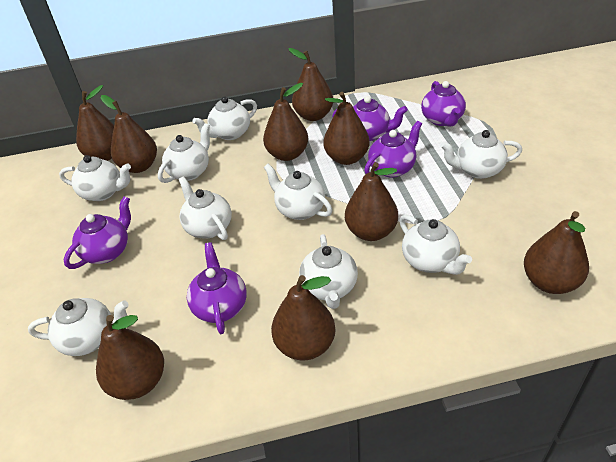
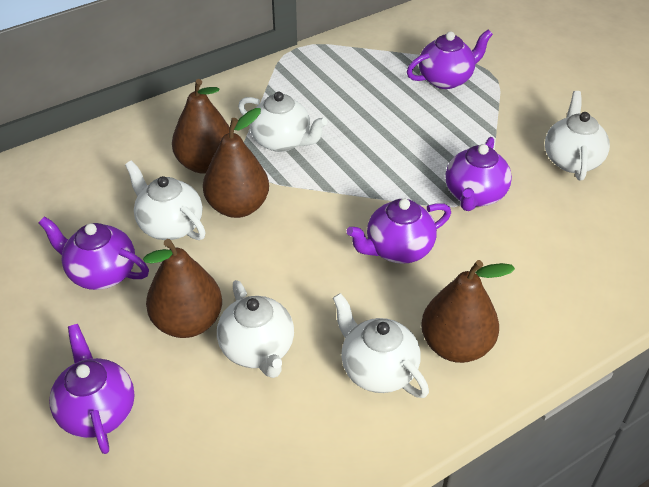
brown pear: [76,85,114,161] [96,315,164,400] [101,95,157,173] [263,83,308,161] [271,275,335,360] [289,48,333,121] [323,92,370,165] [345,162,398,241] [524,211,589,294] = 9 -> [143,239,222,338] [172,79,230,174] [203,108,269,218] [421,260,515,363] = 4
white teapot: [28,298,129,356] [59,155,131,201] [158,123,210,183] [179,176,232,240] [192,96,257,140] [264,164,332,220] [299,234,358,309] [399,215,472,275] [440,130,522,179] = 9 -> [125,160,206,240] [217,280,294,378] [238,91,327,152] [333,293,429,398] [545,91,610,180] = 5

